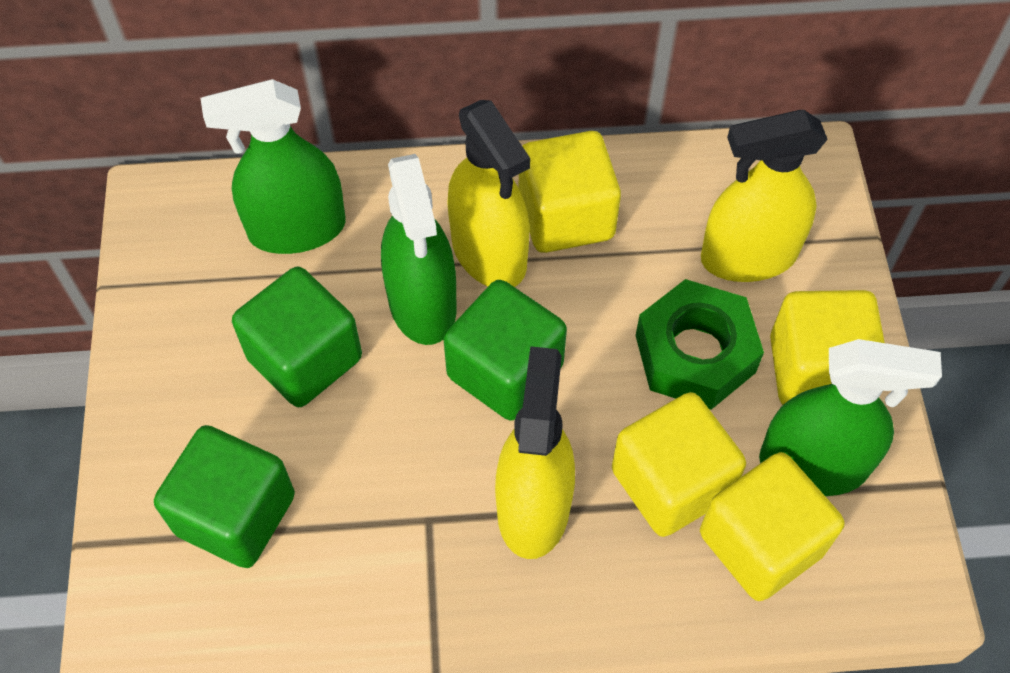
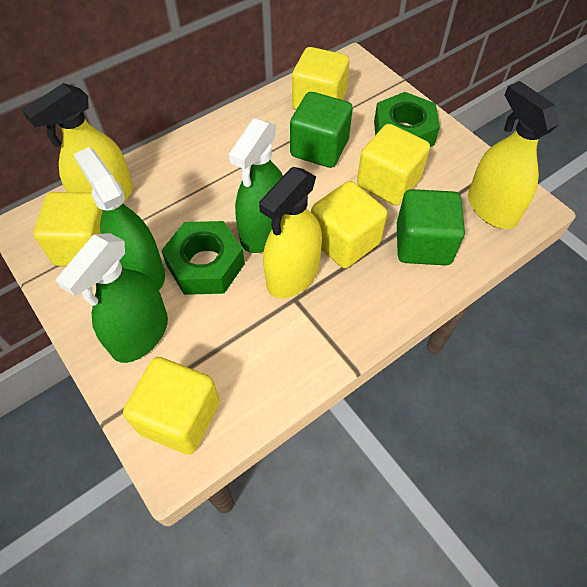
green cube: [154,425,295,568] [232,267,362,407] [444,280,567,421] = 3 -> [290,92,353,168] [397,189,465,265] = 2
green nut: [636,279,764,410] = 1 -> [161,221,245,295] [374,92,440,147] = 2
yellow cube: [519,131,621,253] [612,392,746,537] [700,452,844,601] [770,290,885,405] = 4 -> [34,192,103,266] [123,357,220,455] [292,47,349,110] [311,181,387,268] [357,124,430,205] = 5

